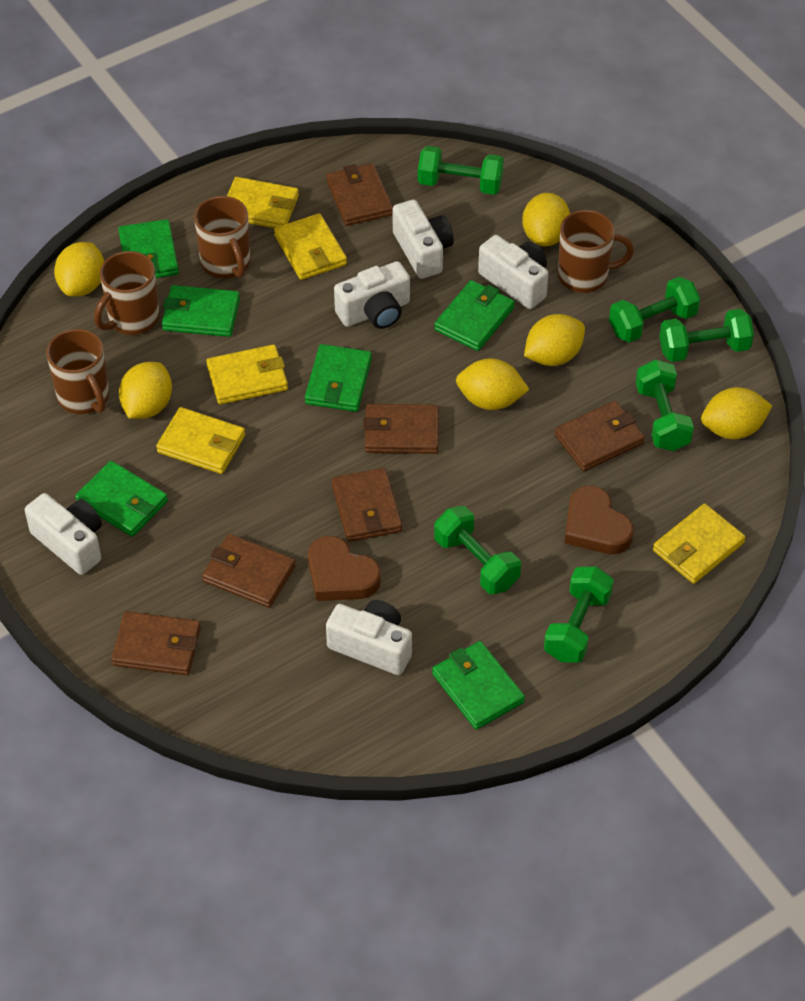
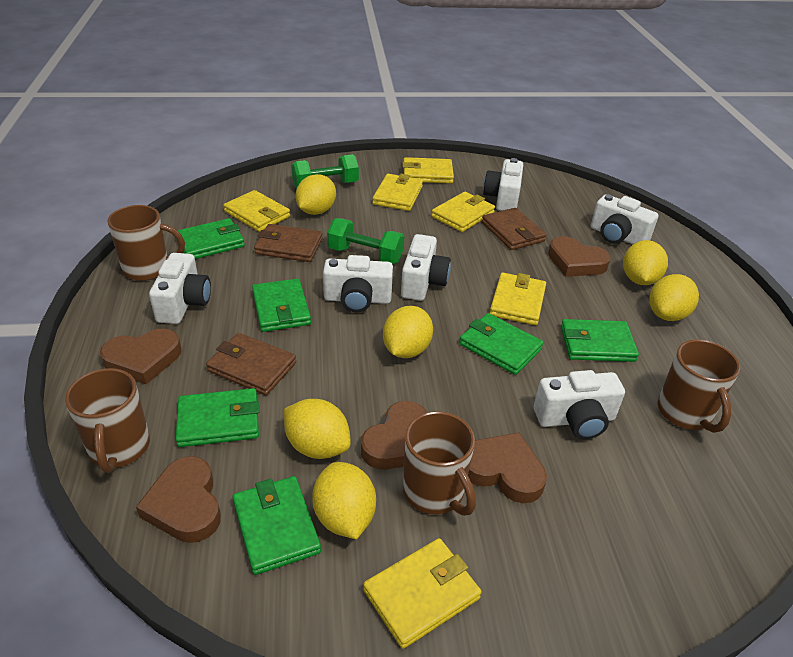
brown heart: [308,536,381,601] [564,486,634,554] = 2 -> [100,329,181,384] [136,456,221,543] [361,401,427,470] [468,432,547,503] [548,236,611,277] = 5
brown wallet: [111,611,201,675] [202,534,296,608] [326,163,393,226] [332,468,402,542] [363,404,439,454] [555,401,645,471] = 6 -> [206,333,296,395] [254,224,323,262] [482,208,546,250] = 3
green dumbbell: [418,146,504,195] [434,506,521,594] [544,566,614,663] [609,277,700,343] [635,359,694,451] [659,309,754,362] = 6 -> [291,154,359,189] [327,218,405,264] = 2
white camera: [25,493,102,575] [326,600,412,675] [334,261,410,329] [393,200,454,279] [478,235,548,309] = 5 -> [149,253,211,324] [323,255,393,312] [401,234,451,301] [483,158,523,211] [534,370,625,439] [591,194,658,244] = 6
yellow wallet: [156,407,245,474] [206,344,288,404] [227,177,299,228] [274,213,347,280] [653,504,746,584] = 5 -> [223,190,290,232] [363,538,482,649] [373,174,423,211] [402,157,454,183] [431,192,495,232] [490,273,546,325] = 6

